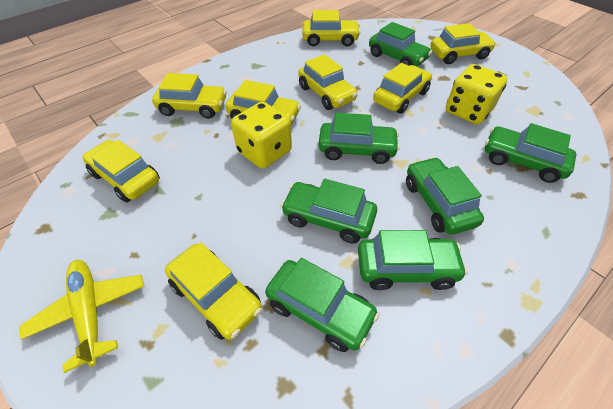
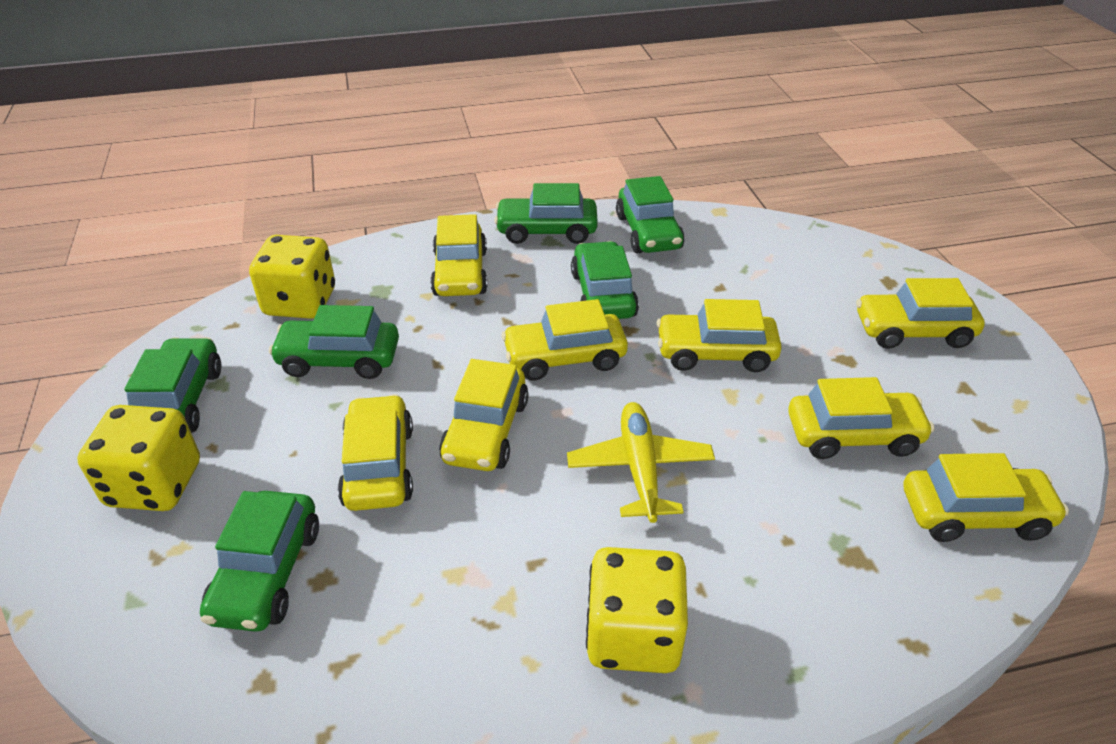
green car: [265,258,380,352] [281,179,377,243] [318,113,400,164] [358,230,468,290] [369,22,432,67] [406,157,484,235] [485,123,577,183] = 7 -> [124,337,221,433] [200,491,319,632] [269,305,399,379] [494,183,598,244] [571,241,639,319] [616,176,685,253] = 6
yellow dice: [231,102,292,169] [446,64,508,124] = 2 -> [77,405,200,511] [249,235,335,319] [586,547,688,673] = 3

